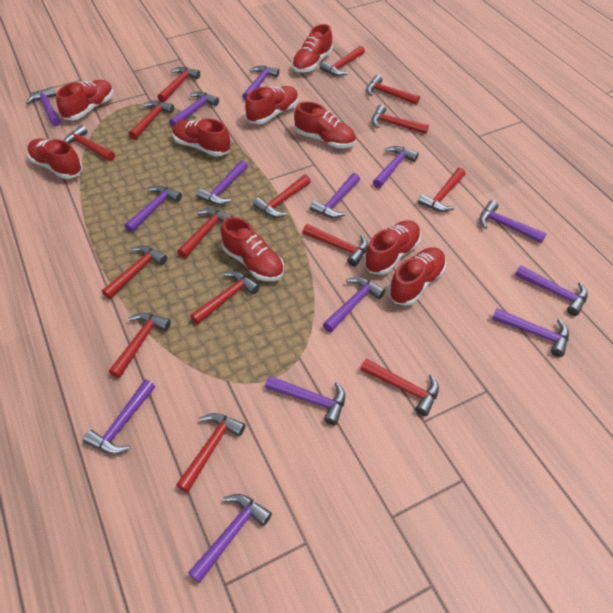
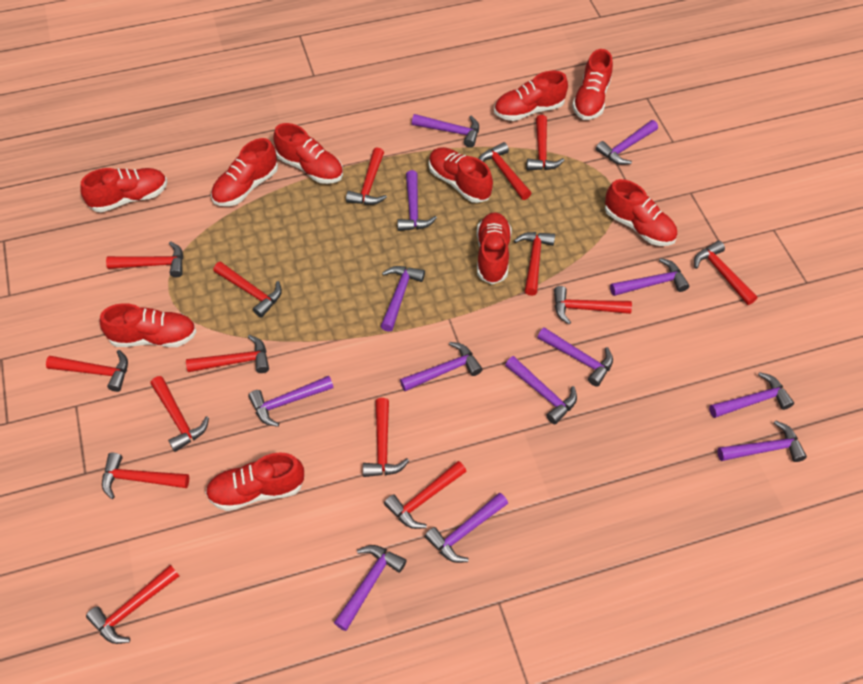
purple hammer: [26,87,61,126] [83,379,155,454] [124,186,182,233] [169,92,219,127] [188,494,272,583] [196,160,248,205] [242,66,279,101] [265,376,345,425] [310,173,360,218] [323,277,385,332] [373,146,419,188] [479,200,547,243] [492,308,569,357] [515,265,588,316] = 14 -> [248,376,334,427] [334,545,407,631] [381,266,425,332] [397,170,437,231] [400,342,483,391] [412,114,479,148] [425,493,508,563] [505,356,577,424] [537,327,613,387] [596,120,658,165] [610,258,689,296] [709,372,794,418] [717,420,807,462] = 13
red shoe: [27,139,83,179] [56,80,113,120] [172,118,230,156] [221,217,284,281] [245,86,298,124] [292,24,333,72] [294,101,356,148] [364,220,421,275] [388,247,446,306] = 9 -> [80,168,167,212] [100,303,196,347] [205,452,305,511] [211,138,278,206] [274,123,343,184] [429,147,493,203] [477,212,512,284] [494,71,568,121] [572,49,613,120] [605,179,677,246] = 10

